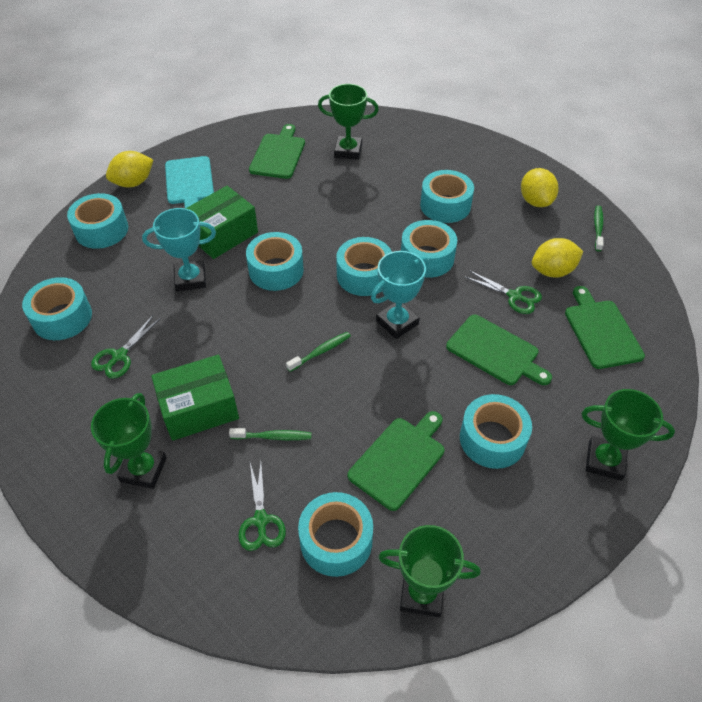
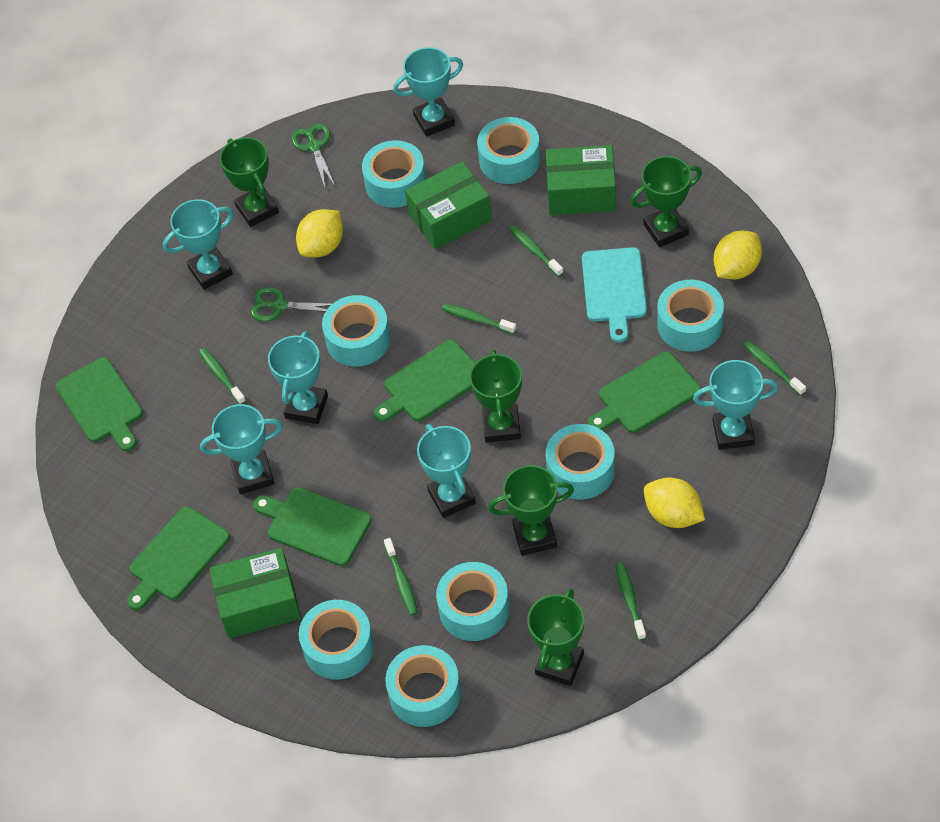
green box: [151,355,239,441] [186,186,258,259] = 2 -> [209,548,301,639] [405,162,492,249] [546,145,616,215] = 3
green cutting board: [249,124,305,179] [348,411,444,511] [446,315,552,385] [565,286,645,369] = 4 -> [56,357,143,451] [127,506,230,610] [253,487,372,566] [374,340,475,422] [588,352,701,433] = 5
green scissors: [91,315,160,379] [238,462,286,551] [465,270,542,314] = 3 -> [250,287,332,321] [291,123,335,187] = 2
green toothbrush: [229,428,312,440] [286,332,351,372] [594,205,604,252] = 3 -> [199,348,246,404] [384,538,418,615] [442,303,516,334] [509,225,564,277] [616,562,646,640] [743,341,806,396] = 6
green trophy: [91,393,167,489] [318,84,379,160] [378,525,481,617] [581,389,675,481] = 4 -> [219,137,279,227] [469,349,522,443] [488,465,574,556] [527,589,584,686] [631,156,702,247] = 5
turquoise trophy: [142,208,216,291] [371,251,429,339] = 2 -> [163,199,233,290] [200,404,283,494] [268,331,328,424] [393,47,463,137] [417,424,476,518] [693,360,778,450] = 6

